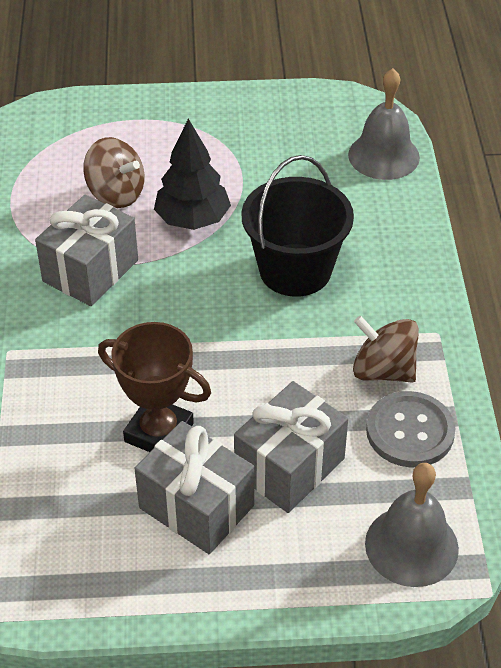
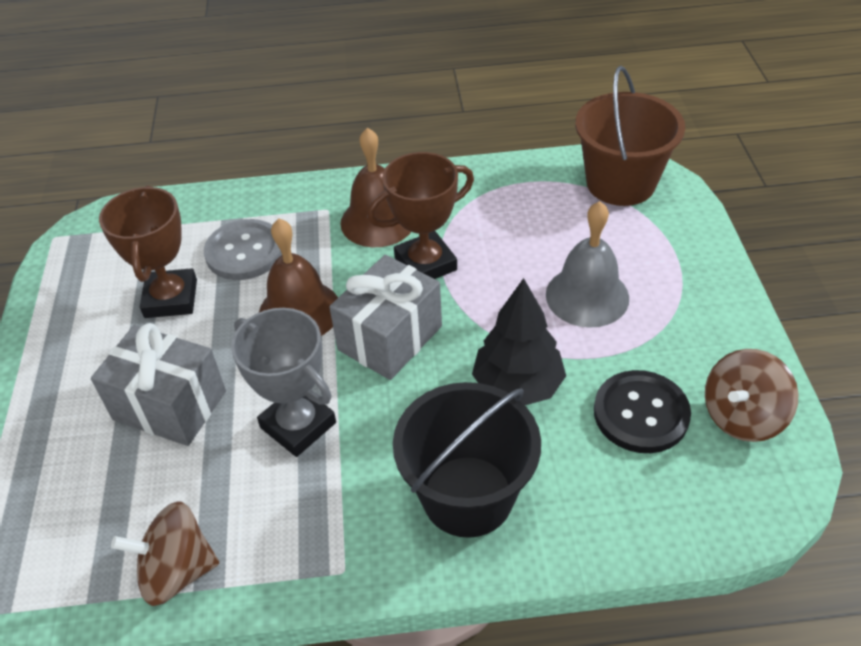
black button: none = 0 -> [594,370,691,453] = 1
brown bell: none = 0 -> [259,218,338,336] [340,128,411,247] = 2
brown bucket: none = 0 -> [575,66,685,206] = 1
brown trophy: [98,322,211,452] = 1 -> [99,185,197,318] [367,152,474,279] = 2
grey bell: [348,68,420,180] [365,463,459,587] = 2 -> [546,201,629,328] = 1
grey gift: [35,194,138,306] [134,421,254,554] [234,381,348,513] = 3 -> [91,323,226,446] [329,255,442,380] = 2
grey trophy: none = 0 -> [231,308,336,457] = 1

